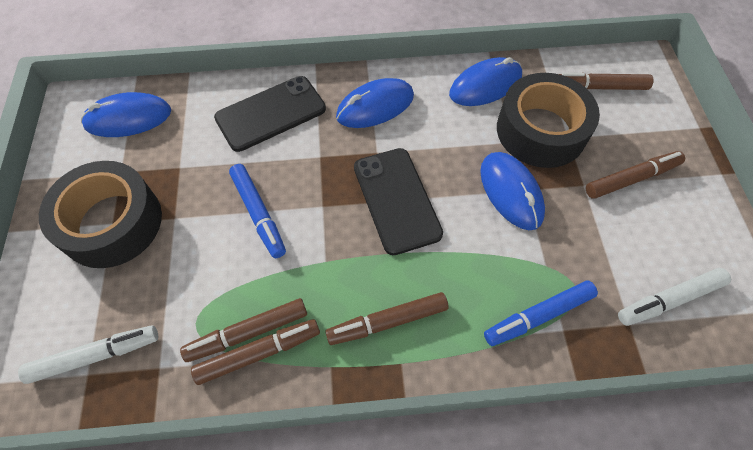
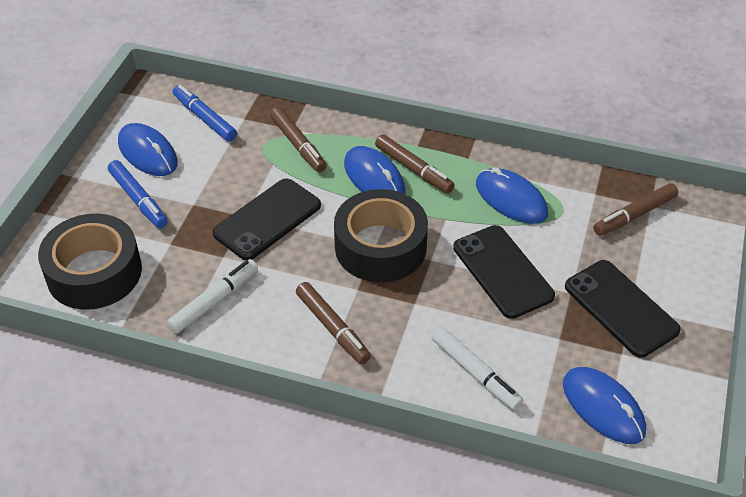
black phone: [214,76,326,152] [354,148,443,255] = 2 -> [213,178,321,260] [453,225,555,319] [565,260,681,358] = 3
brown marker: [180,298,307,362] [191,319,320,385] [325,292,448,345] [559,72,654,90] [586,151,685,199] = 5 -> [270,107,327,172] [296,282,371,364] [375,134,455,193] [594,183,678,236] = 4

